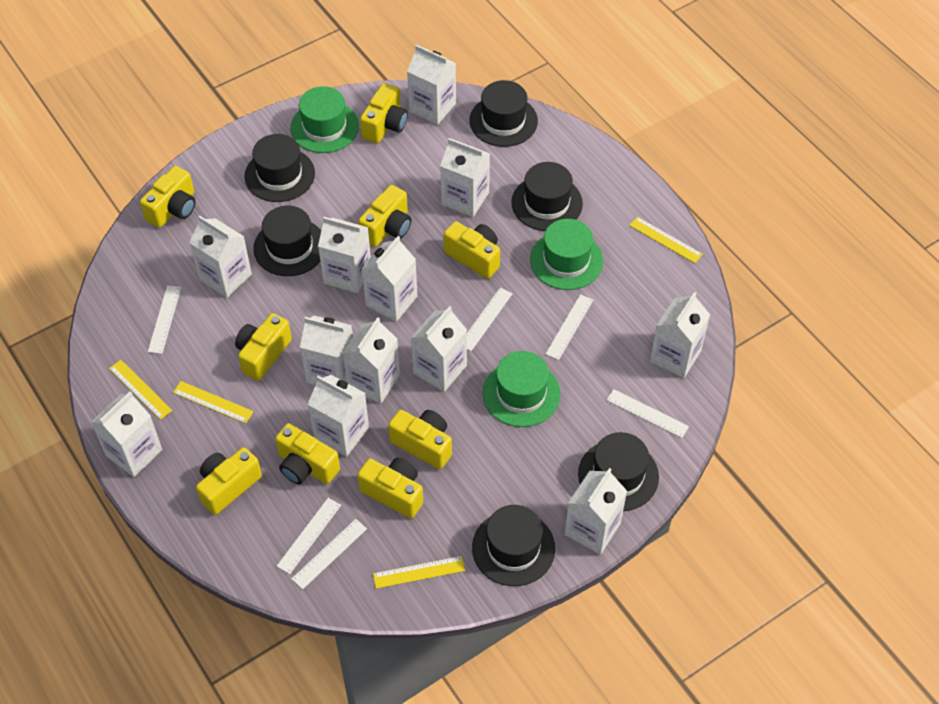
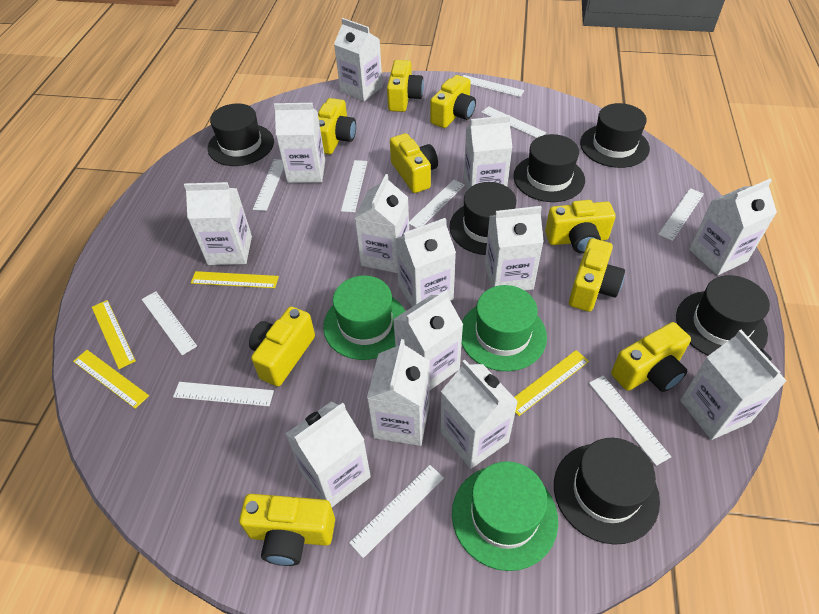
white carton: [91,391,162,477] [189,215,252,298] [300,316,353,385] [307,375,369,457] [318,217,371,293] [342,317,400,404] [361,236,417,322] [407,45,456,125] [411,306,467,392] [440,138,490,217] [565,468,627,555] [650,292,710,378] = 12 -> [184,182,252,265] [274,103,325,183] [286,402,371,507] [334,18,383,101] [355,174,409,273] [367,339,430,446] [393,290,463,390] [395,218,456,307] [440,359,518,469] [464,115,512,190] [485,206,544,290] [680,330,787,440] [689,179,777,275] = 13
white ruler: [148,286,181,354] [277,498,341,574] [291,519,367,589] [467,288,512,351] [545,294,593,360] [606,389,689,438] = 6 -> [141,291,197,355] [173,382,274,406] [253,159,284,211] [341,160,367,212] [349,465,444,558] [409,180,465,228] [463,75,524,97] [481,106,546,138] [589,376,671,466] [658,188,704,241] = 10

